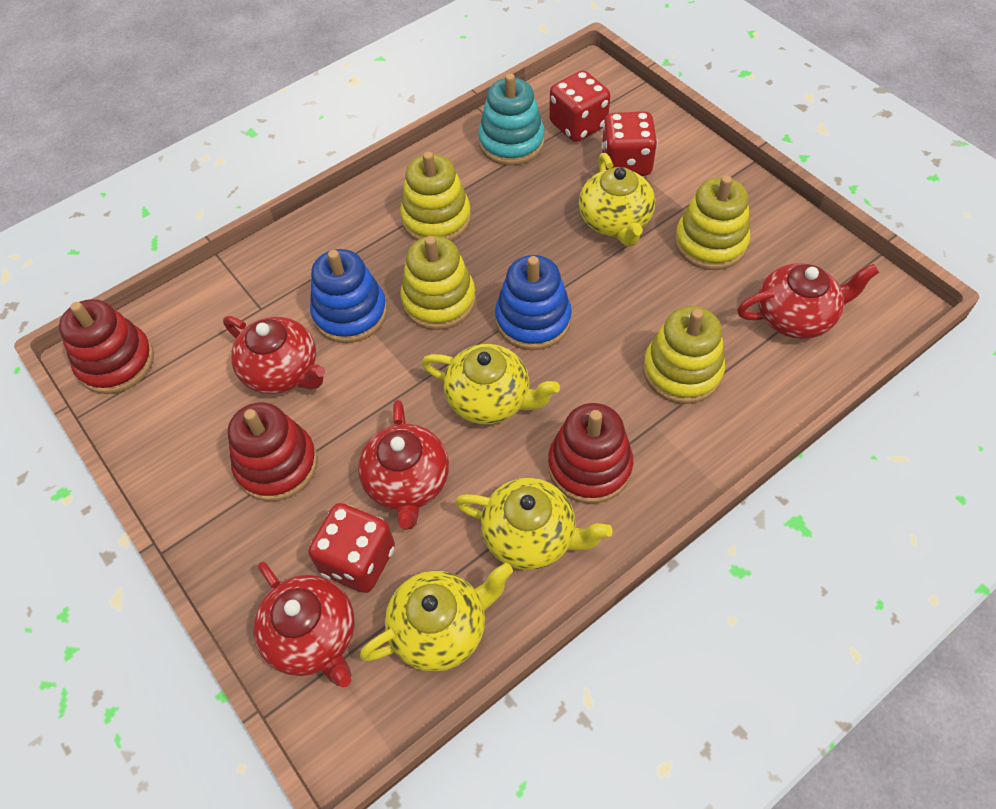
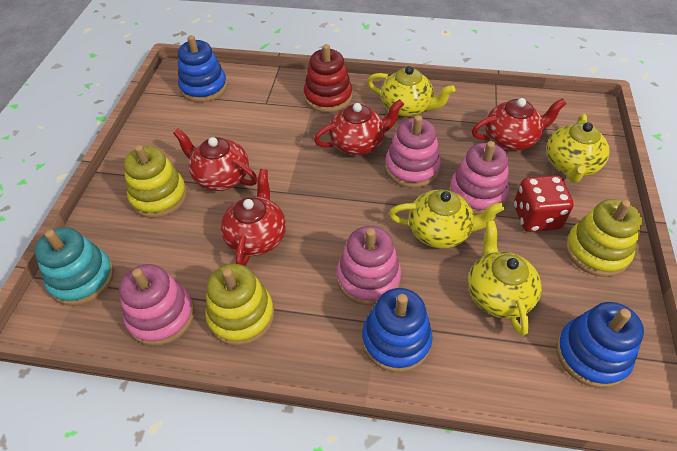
blue stacking toy: [310,249,387,343] [495,255,572,350] = 2 -> [178,35,227,102] [362,288,433,372] [556,302,644,388] = 3
pink stacking toy: none = 0 -> [119,264,194,346] [337,226,401,305] [385,115,441,188] [449,141,509,215] = 4
red dice: [308,503,395,593] [549,70,610,142] [601,111,658,176] = 3 -> [514,175,574,232] = 1
red stacking toy: [59,299,154,394] [228,402,318,501] [548,403,633,504] = 3 -> [304,44,352,112] = 1
yellow stacking toy: [400,152,471,241] [400,236,476,330] [643,306,725,404] [675,175,750,270] = 4 -> [124,145,187,218] [205,264,274,346] [565,199,642,277] = 3

